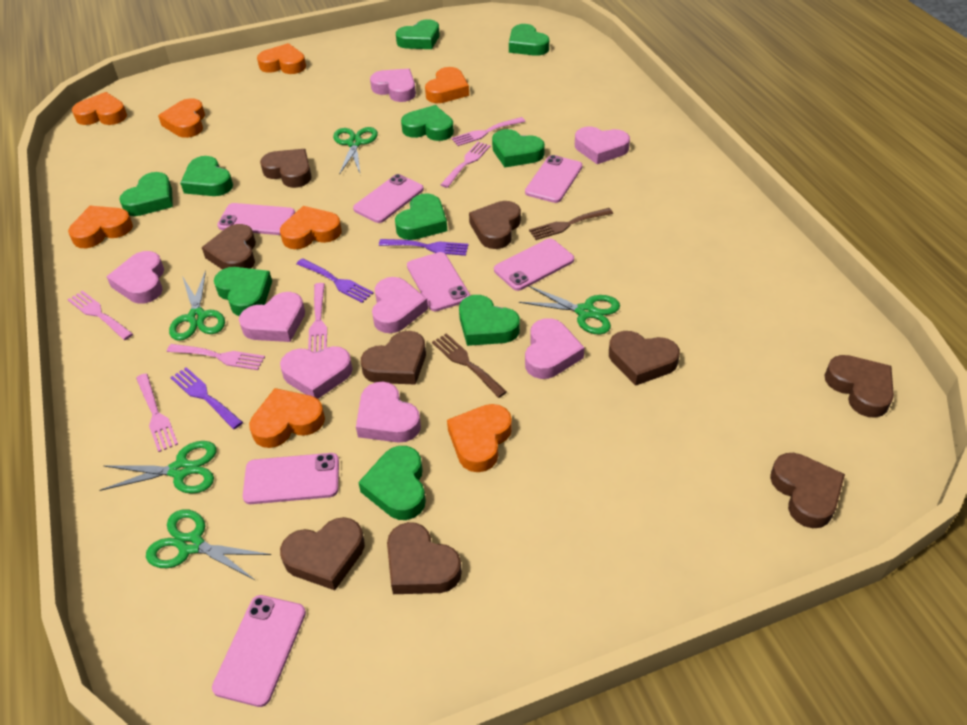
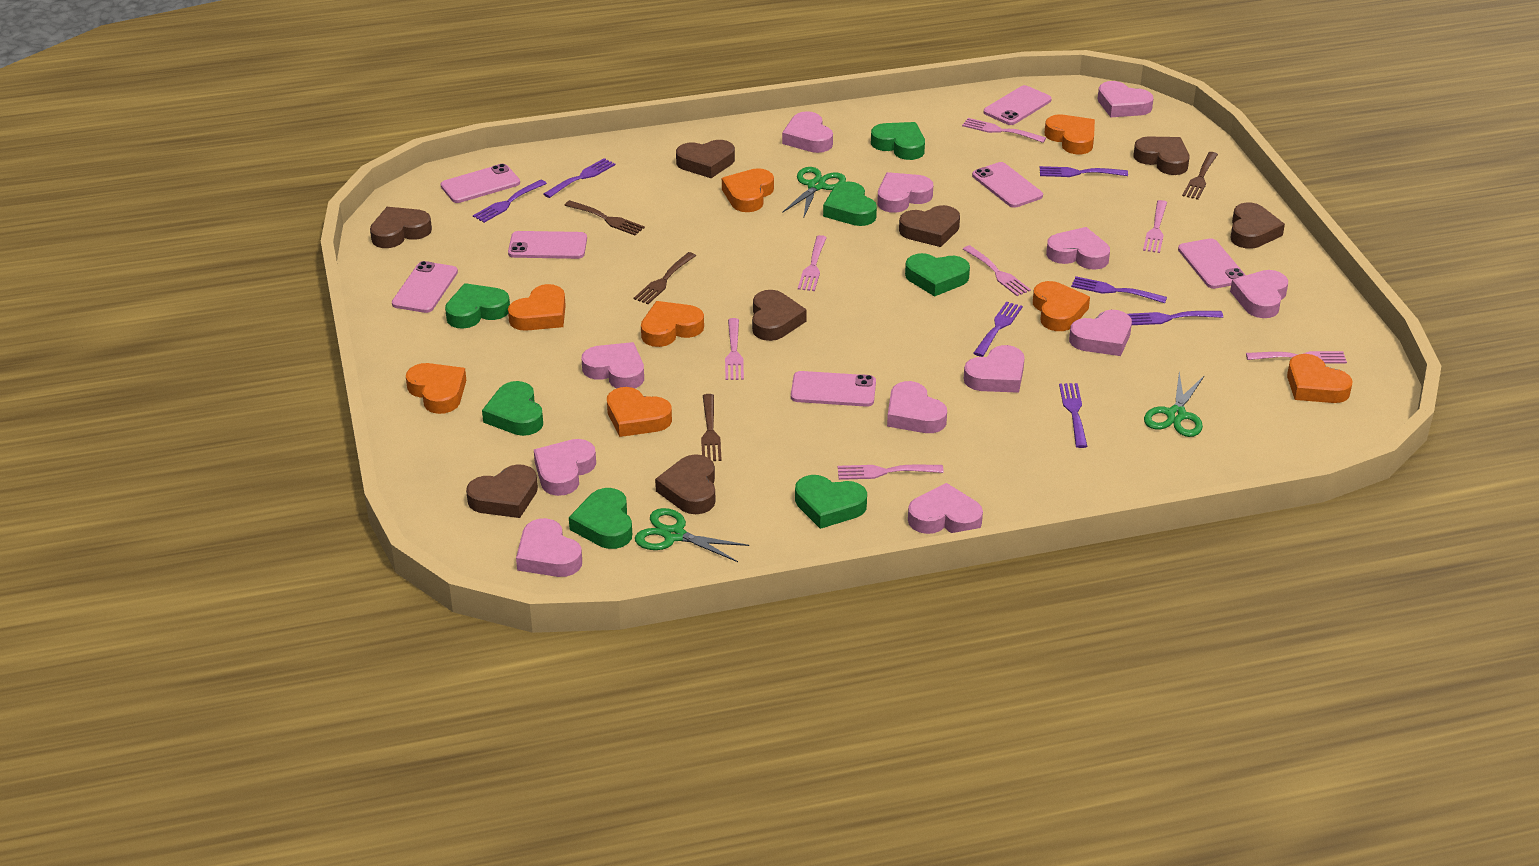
brown fork: [432,333,507,398] [529,208,613,240] = 2 -> [564,200,645,235] [634,252,696,304] [701,394,722,461] [1182,152,1218,200] = 4
brown heart: [202,224,256,270] [260,149,312,188] [280,517,365,590] [361,331,426,385] [387,522,462,594] [469,201,521,249] [609,331,680,386] [770,453,845,528] [824,355,894,418] = 9 -> [370,207,432,248] [466,464,538,518] [655,454,716,514] [676,140,735,178] [752,290,807,341] [899,205,960,247] [1133,136,1189,175] [1230,202,1285,249] = 8
green heart: [119,172,173,216] [180,156,233,196] [214,267,272,316] [358,446,426,520] [395,193,447,240] [396,19,440,49] [401,105,454,141] [459,295,520,346] [492,129,545,167] [509,24,549,56] = 10 -> [445,283,510,329] [482,381,543,436] [569,488,632,549] [795,475,867,529] [823,181,877,226] [871,122,925,160] [905,253,970,297] = 7
green scissors: [99,441,217,494] [146,509,271,581] [169,270,225,341] [333,127,378,175] [519,285,620,334] = 5 -> [635,508,749,562] [782,167,846,219] [1144,372,1205,437] = 3
pink fork: [68,290,133,340] [136,373,178,452] [167,344,265,370] [308,283,327,353] [440,142,491,188] [451,117,525,146] = 6 -> [725,318,744,380] [798,235,827,291] [838,465,944,480] [962,118,1046,143] [963,245,1031,296] [1143,200,1167,253] [1246,351,1347,364] = 7
pink heart: [107,251,164,304] [239,292,305,342] [280,346,353,399] [356,382,421,443] [370,69,416,102] [372,277,428,333] [525,318,585,379] [575,127,630,164] = 8 -> [516,518,582,577] [534,439,596,496] [582,342,644,389] [782,111,833,153] [877,172,933,213] [887,381,947,433] [908,483,983,534] [964,345,1025,393] [1046,227,1110,270] [1069,310,1132,356] [1098,81,1154,117] [1230,270,1288,318] = 12
purple fork: [170,367,243,429] [296,258,374,303] [379,239,469,256] = 3 -> [473,180,547,223] [544,158,615,198] [973,301,1023,357] [1040,166,1128,177] [1059,383,1088,448] [1071,276,1167,303] [1128,311,1223,325] = 7

